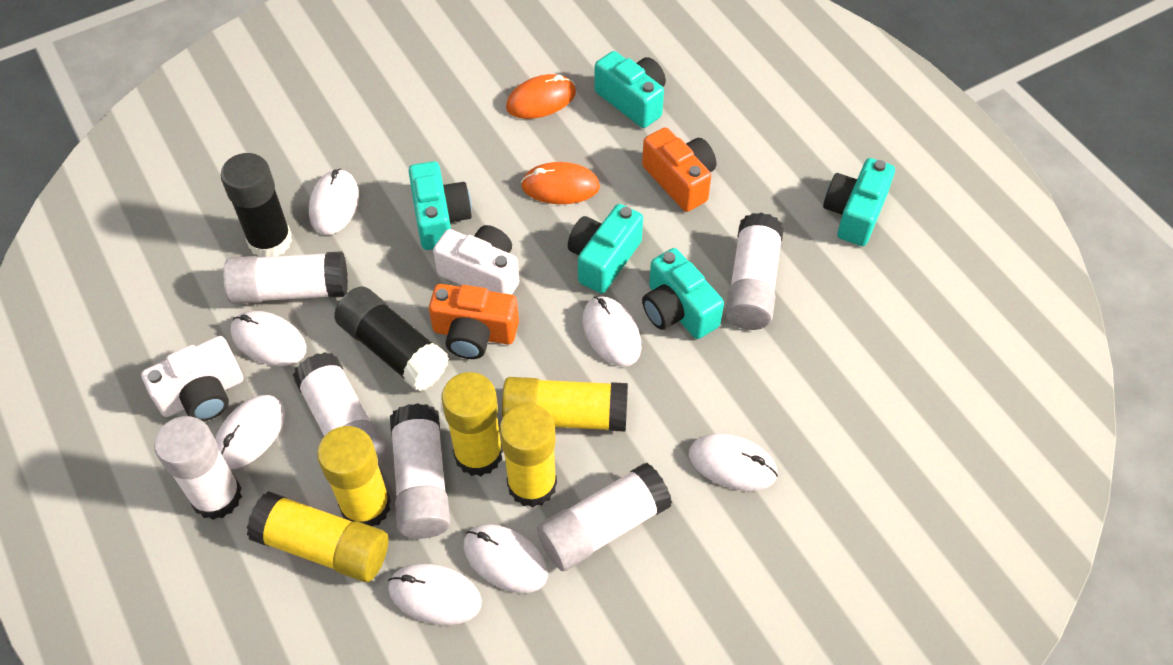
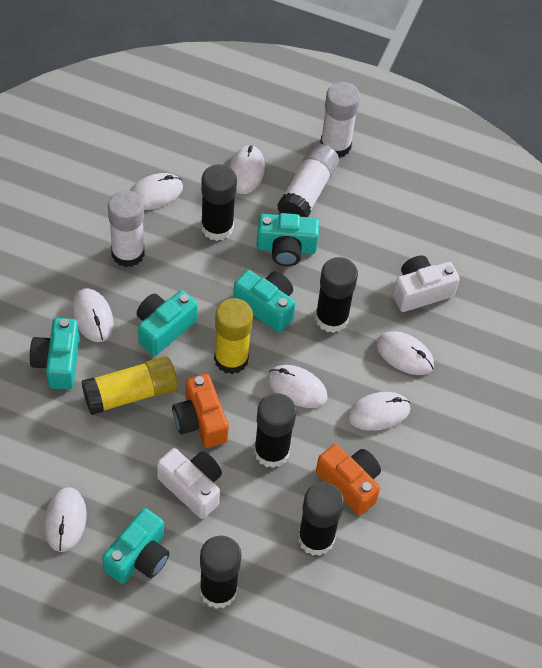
black glue stick: [220,153,292,257] [334,287,449,391] = 2 -> [199,536,242,609] [201,164,237,241] [254,393,296,468] [298,482,344,556] [315,257,358,333] = 5
orange mouse: [506,74,576,119] [521,162,600,204] = 2 -> none = 0
white glue stick: [154,416,242,520] [223,251,348,304] [293,352,387,465] [390,403,450,539] [537,463,672,571] [725,213,784,330] = 6 -> [108,190,145,267] [277,143,339,217] [320,82,360,158] = 3
yellow glue stick: [247,491,389,582] [317,426,391,527] [441,372,503,476] [499,403,557,507] [502,377,628,432] = 5 -> [81,356,178,415] [214,298,253,374] = 2

